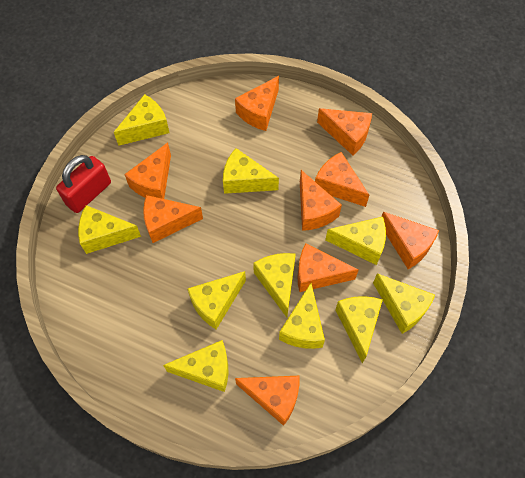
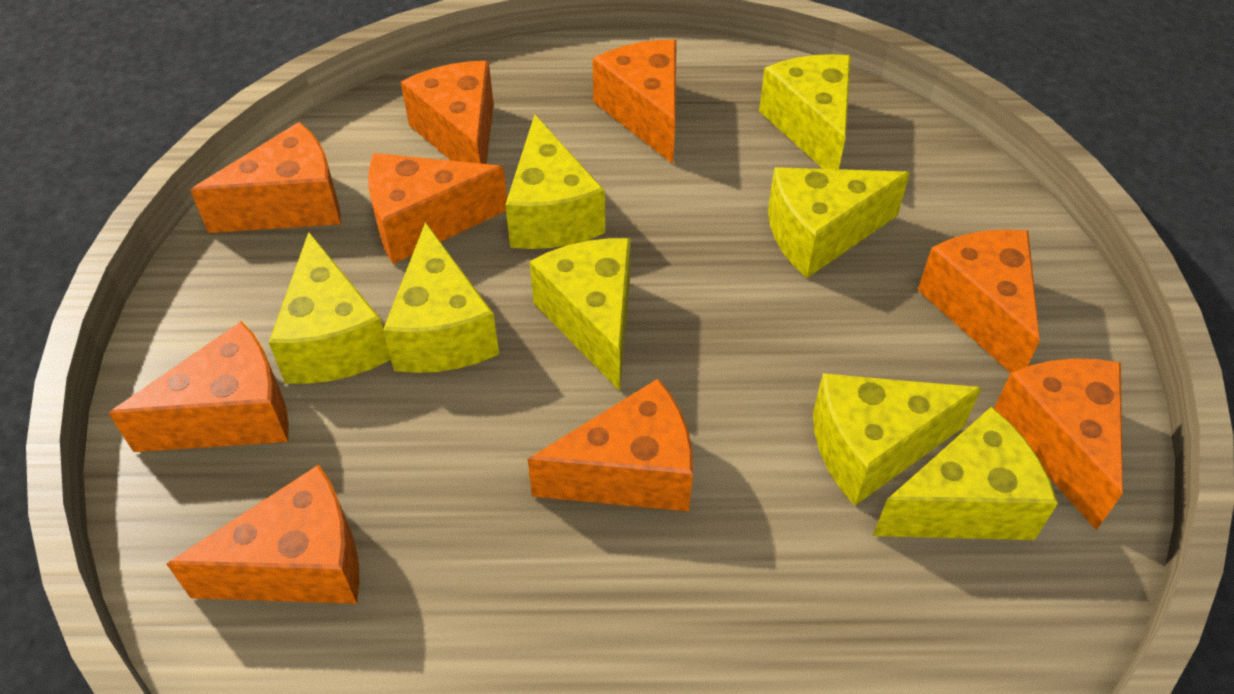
red padlock: [56,155,111,213] = 1 -> none = 0
yellow cheese: [78,205,141,254] [114,94,169,146] [163,340,228,392] [187,271,246,329] [223,148,279,194] [253,253,296,317] [279,283,325,349] [325,217,386,265] [335,296,383,363] [373,273,435,334] = 10 -> [269,232,391,384] [383,222,499,373] [505,114,605,249] [530,238,631,391] [759,54,851,169] [768,167,910,278] [813,373,981,506] [873,407,1058,540] = 8

